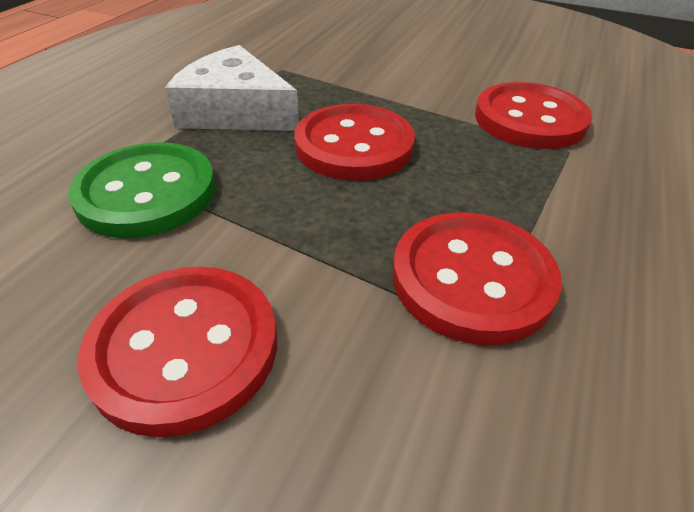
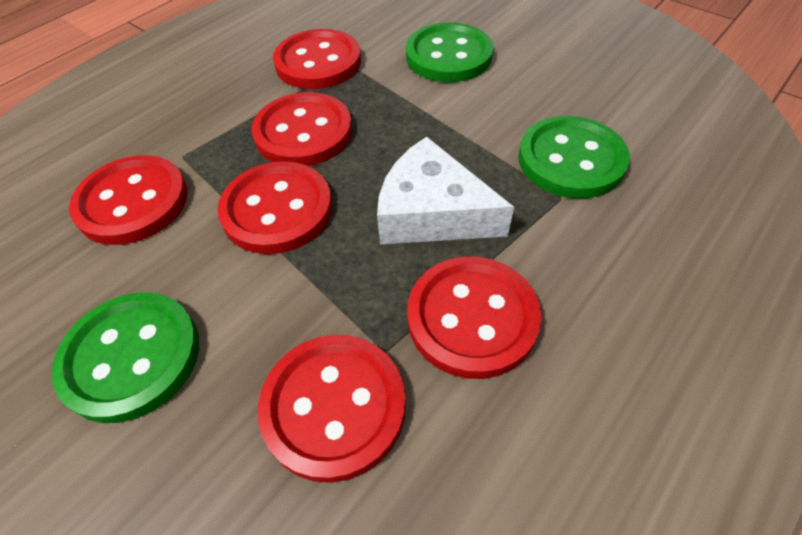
green button: [68,142,216,238] = 1 -> [51,292,199,423] [406,22,493,82] [518,116,630,199] = 3
red button: [78,267,277,437] [294,104,415,181] [393,212,562,345] [475,82,592,149] = 4 -> [69,155,188,245] [217,161,332,254] [252,92,352,166] [258,335,406,483] [273,29,361,89] [407,256,542,379] = 6

